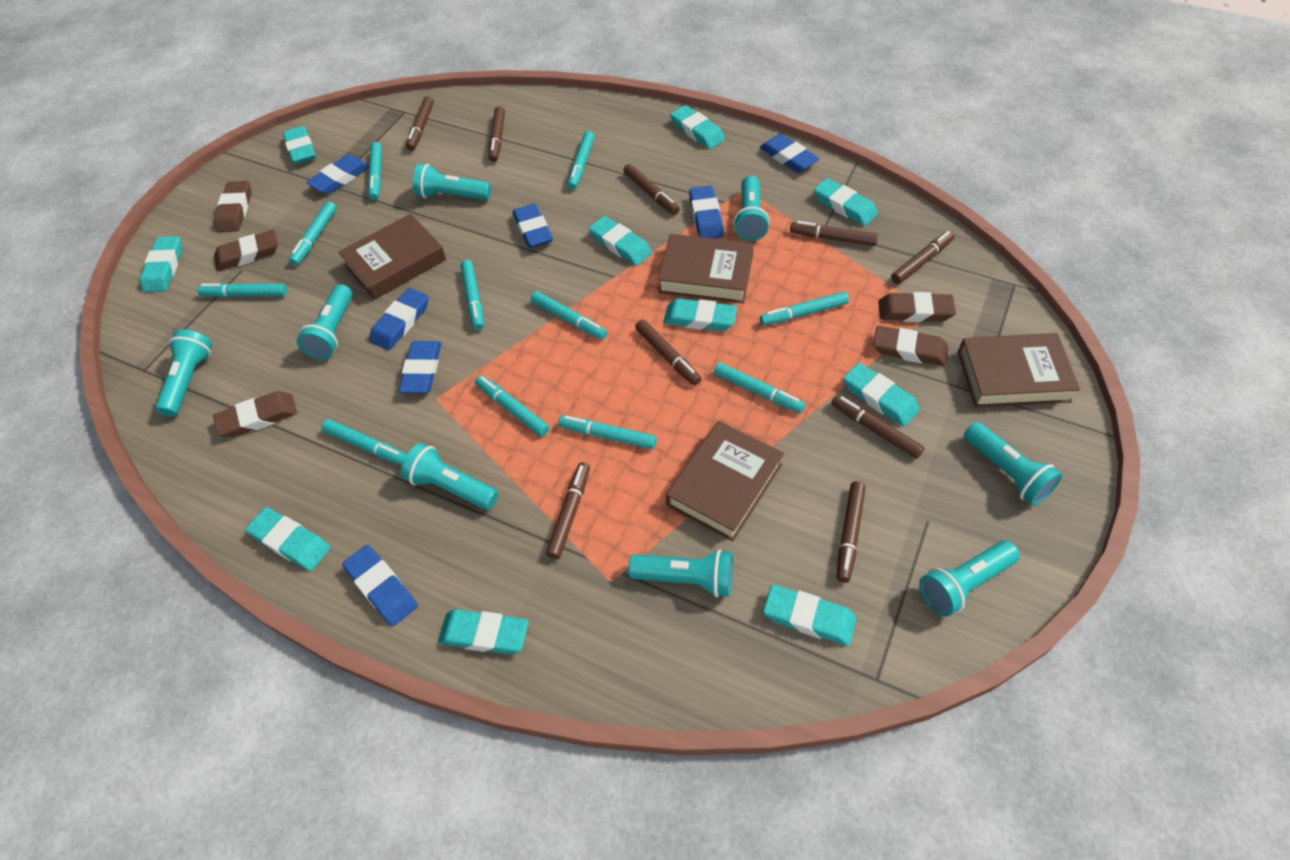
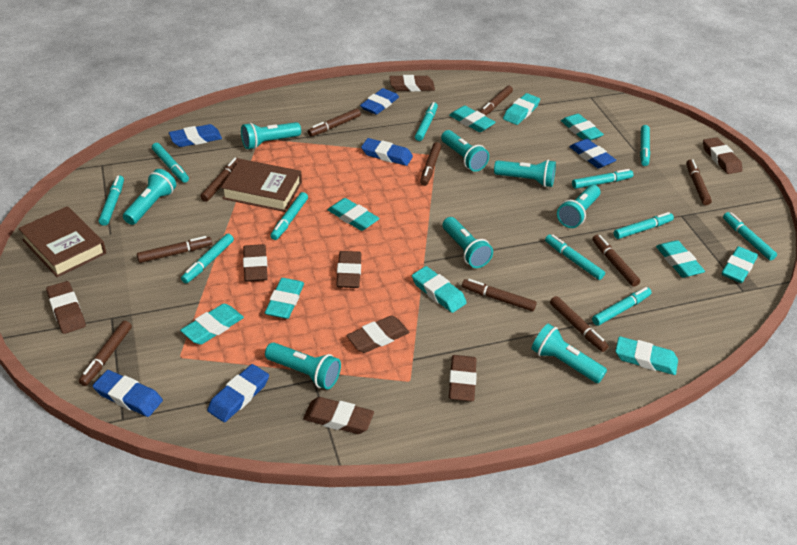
blue eraser: [306,155,369,194] [342,545,418,626] [369,288,428,350] [399,341,441,393] [513,203,553,248] [689,185,724,239] [760,134,819,173] = 7 -> [93,370,163,417] [169,124,222,147] [207,364,269,422] [360,88,399,115] [361,138,413,166] [569,139,616,168] = 6
brown book: [338,214,446,300] [658,234,754,303] [666,421,784,541] [958,333,1080,408] = 4 -> [18,206,106,277] [221,159,302,212] = 2
brown eraser: [213,391,297,438] [214,181,251,232] [214,230,278,271] [873,325,948,367] [878,292,956,322] = 5 -> [46,281,86,334] [243,244,268,282] [303,397,374,434] [336,251,361,288] [346,315,409,353] [389,75,435,91] [449,355,477,401] [703,137,742,174] = 8
brown marker: [406,96,434,151] [489,106,505,162] [546,462,590,560] [623,164,680,215] [635,319,701,386] [790,221,878,246] [831,395,925,459] [837,481,866,583] [891,231,955,284] = 9 -> [79,321,132,386] [137,236,212,263] [200,158,239,202] [308,108,361,137] [420,142,441,186] [462,279,536,311] [479,86,513,116] [550,296,609,352] [592,235,640,287] [686,159,712,205] = 10

